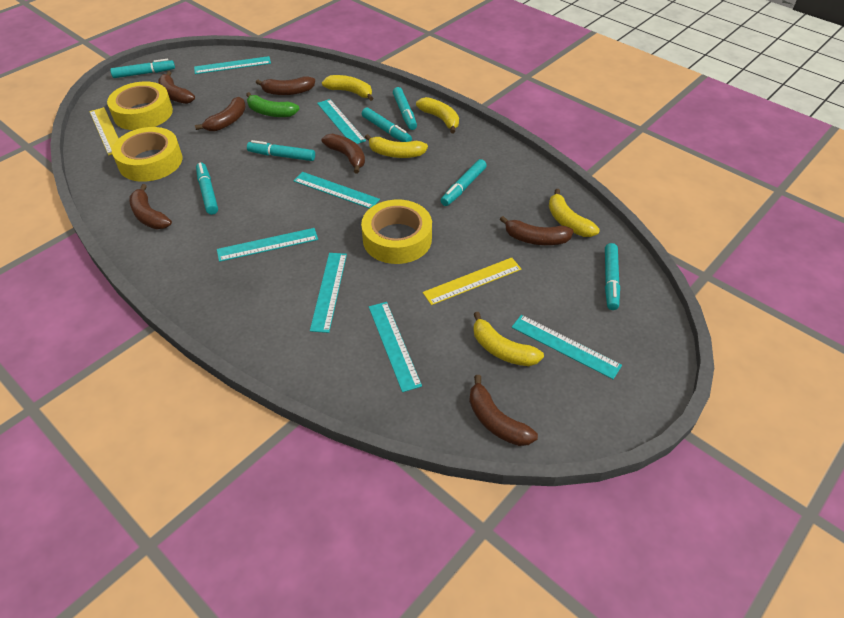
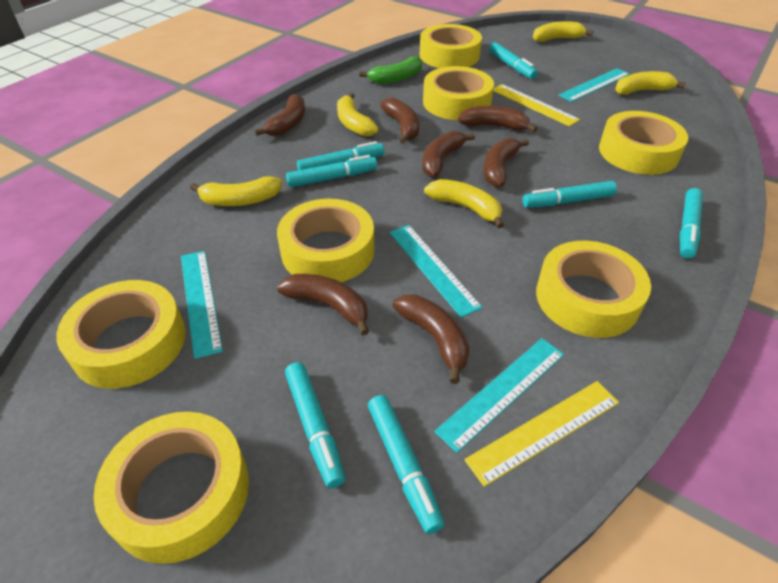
turquoise ruler: [194,56,271,74] [217,228,318,262] [294,172,380,209] [310,253,347,333] [317,99,366,144] [369,302,422,392] [512,315,622,379] = 7 -> [181,251,223,359] [389,225,483,318] [434,338,564,453] [558,68,630,102] = 4
yellow tape: [107,81,173,130] [112,127,182,182] [361,199,432,264] = 3 -> [56,280,186,389] [94,412,249,564] [277,199,375,282] [420,24,482,68] [423,66,494,120] [536,241,651,338] [599,111,688,175] = 7

